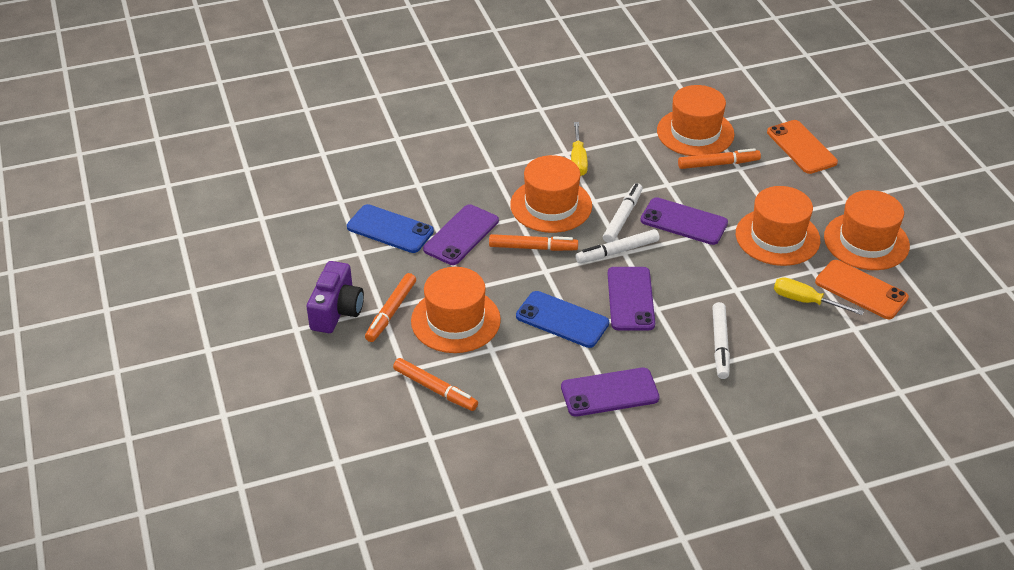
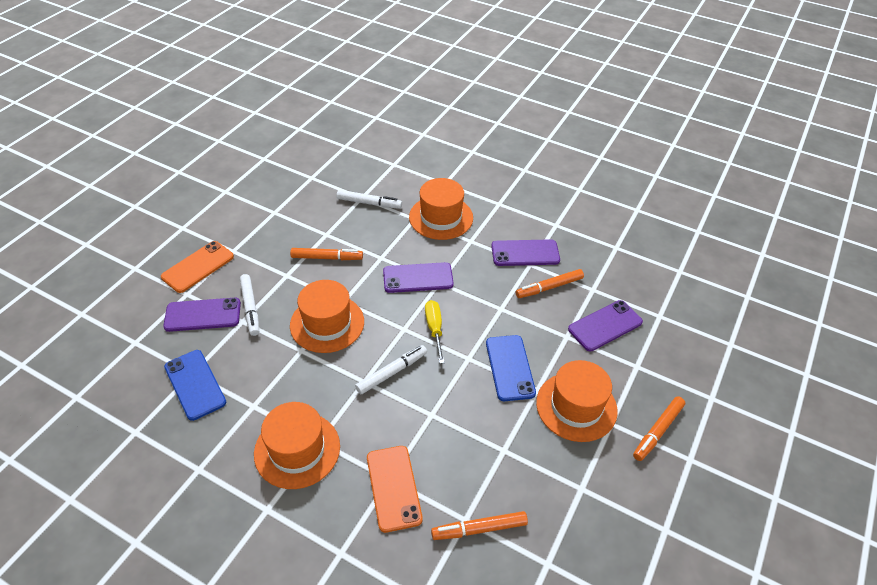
orange hat: [411,267,501,353] [510,155,592,233] [657,85,734,156] [736,186,820,266] [824,190,910,270] = 5 -> [254,402,340,489] [290,280,364,353] [409,178,473,240] [536,360,618,442] = 4
purple camera: [307,261,364,333] = 1 -> none = 0
yellow screwdriver: [571,122,588,176] [774,277,864,315] = 2 -> [425,300,445,364] = 1

